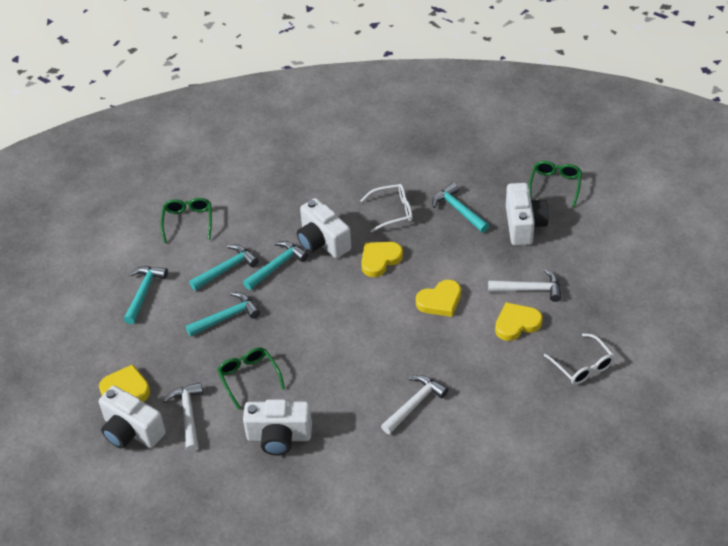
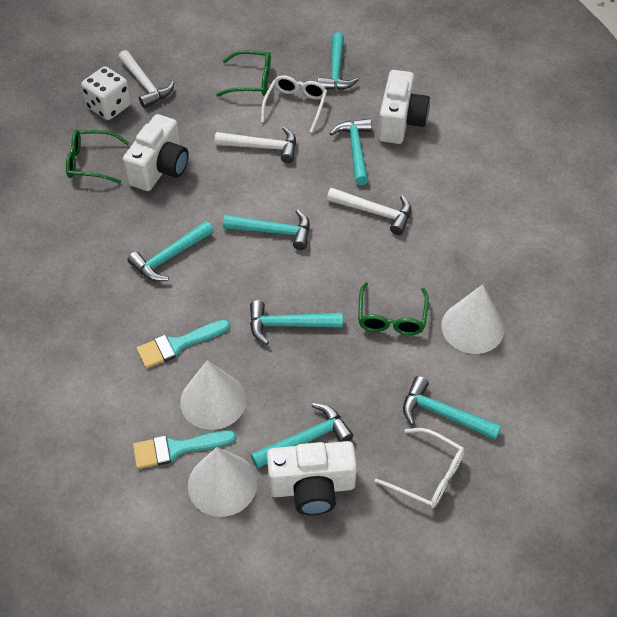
turquoise brush: none = 0 -> [133,430,236,469] [137,320,230,368] = 2
turquoise hammer: [124,266,168,324] [186,292,260,336] [189,244,259,290] [243,241,309,290] [432,183,489,233] = 5 -> [127,221,214,282] [223,210,310,250] [250,300,343,345] [251,403,353,469] [318,32,359,90] [330,118,372,185] [403,376,501,440] = 7
white camera: [99,386,166,449] [243,399,312,456] [297,198,351,258] [506,183,549,246] = 4 -> [123,114,189,191] [267,441,357,515] [378,70,430,144] = 3
white cone: none = 0 -> [180,360,246,430] [188,447,257,517] [441,285,504,354] = 3
white dice: none = 0 -> [81,66,131,120] = 1
yellow heart: [99,364,150,402] [361,242,403,277] [416,280,461,317] [495,302,543,341] = 4 -> none = 0

